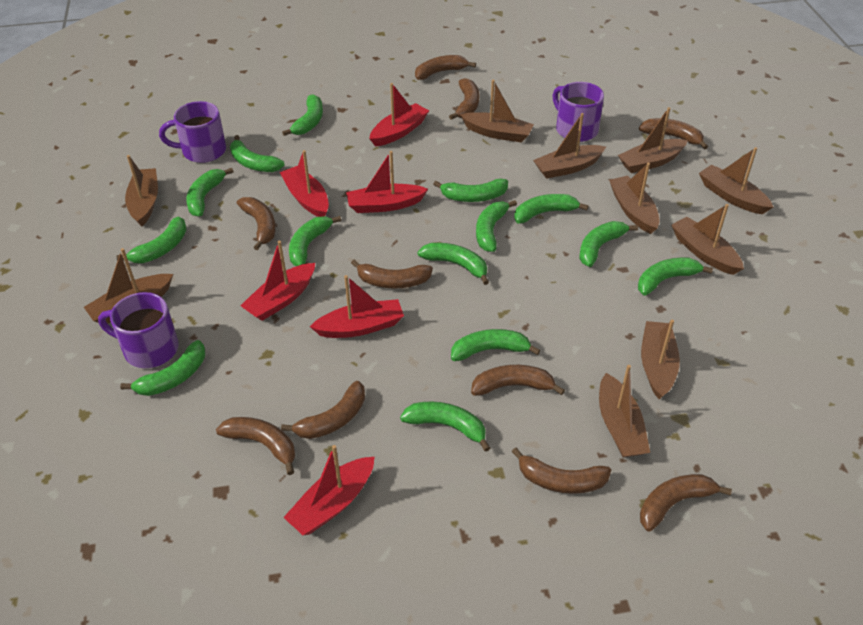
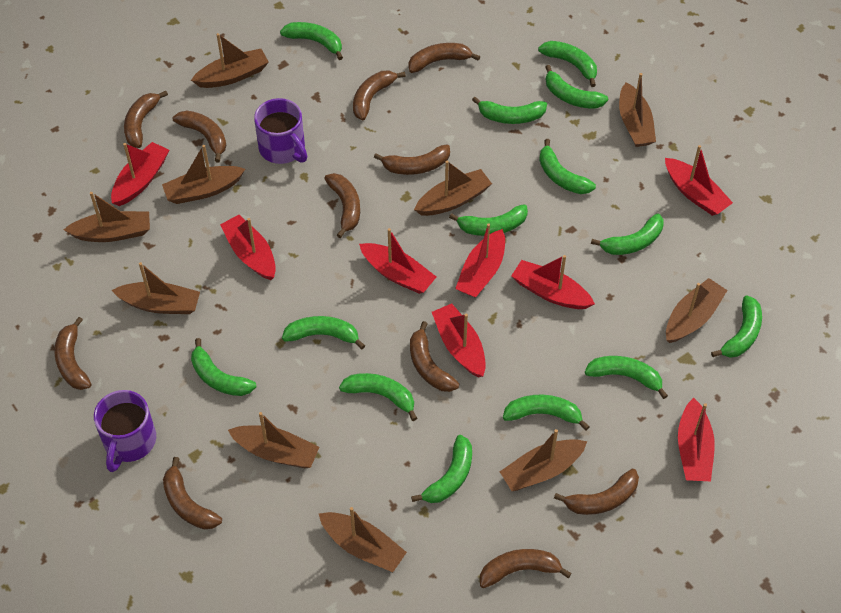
brown banana: [216,417,295,475] [237,197,276,250] [281,381,365,439] [351,260,433,289] [415,55,476,80] [449,78,479,120] [471,365,565,396] [512,448,611,494] [639,118,708,149] [640,474,732,531] = 10 -> [54,317,91,390] [124,91,168,148] [163,457,222,529] [173,111,226,162] [324,173,360,238] [353,71,406,120] [374,145,450,175] [408,43,480,73] [410,321,459,392] [480,549,571,588] [554,469,639,515] = 11
purple mug: [98,292,179,368] [159,101,226,163] [553,82,604,142] = 3 -> [94,390,156,472] [254,98,307,164] = 2
red boat: [240,241,315,321] [280,150,329,217] [283,445,374,535] [310,275,404,338] [346,151,428,213] [369,83,429,147] = 6 -> [111,142,169,206] [220,215,276,280] [359,228,436,294] [432,304,486,377] [455,223,505,297] [511,255,595,309] [665,145,733,216] [678,398,715,481] = 8

